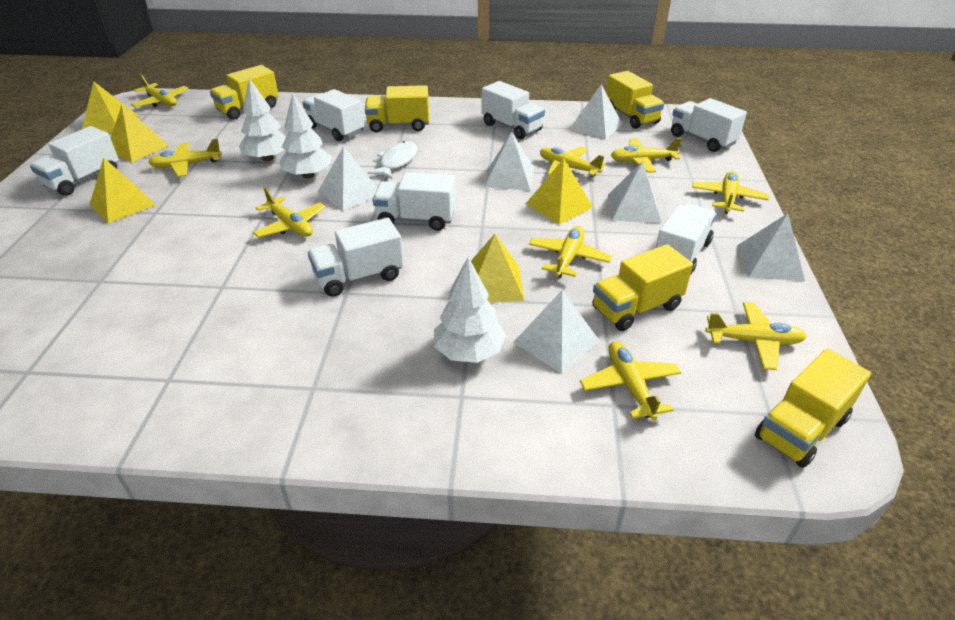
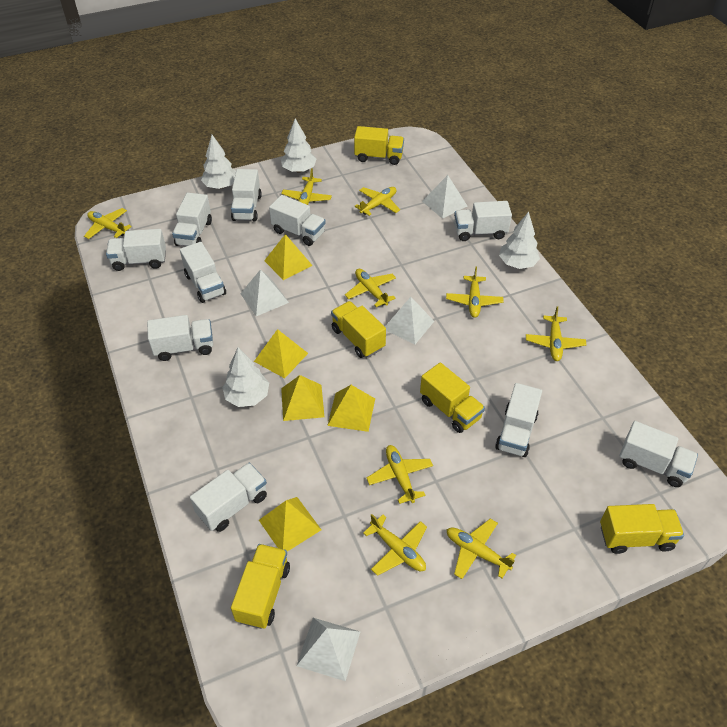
white fish: [367,141,418,179] = 1 -> none = 0
white pyramid: [318,146,378,210] [485,132,534,191] [513,290,600,373] [569,84,622,139] [608,161,662,223] [737,213,805,281] = 6 -> [240,269,289,316] [296,618,360,681] [385,297,434,345] [422,175,467,219] = 4
white tree: [239,78,286,161] [279,93,332,178] [434,257,506,363] = 3 -> [201,135,236,189] [222,347,269,407] [281,118,316,172] [499,212,540,269] = 4
white truck: [30,126,119,196] [302,89,364,141] [308,218,404,297] [373,172,456,231] [482,81,545,139] [656,203,717,274] [671,98,747,152] = 7 -> [106,229,166,271] [147,315,213,361] [172,193,212,246] [180,242,226,303] [190,463,267,532] [231,169,262,221] [269,195,326,246] [454,201,512,241] [495,383,542,457] [619,421,698,487] = 10

